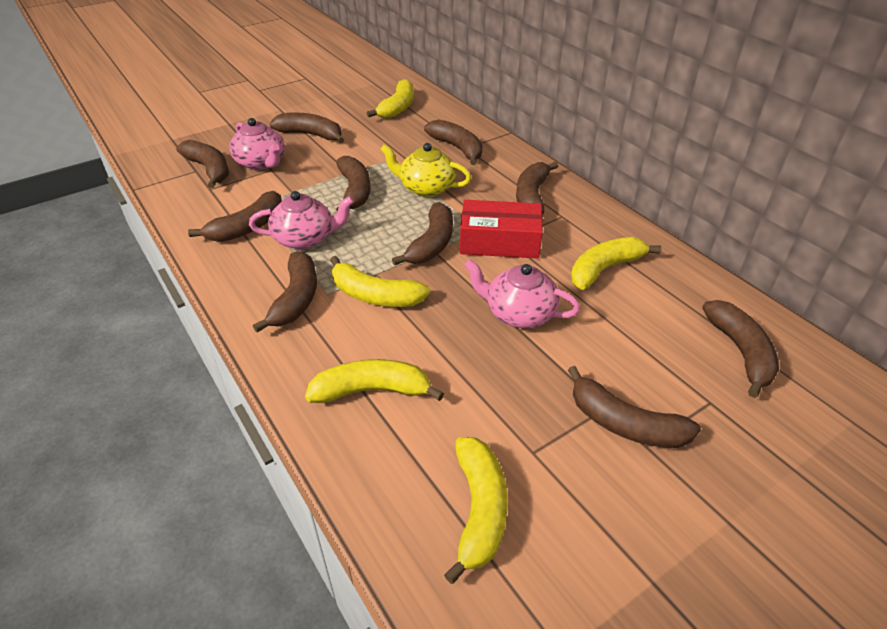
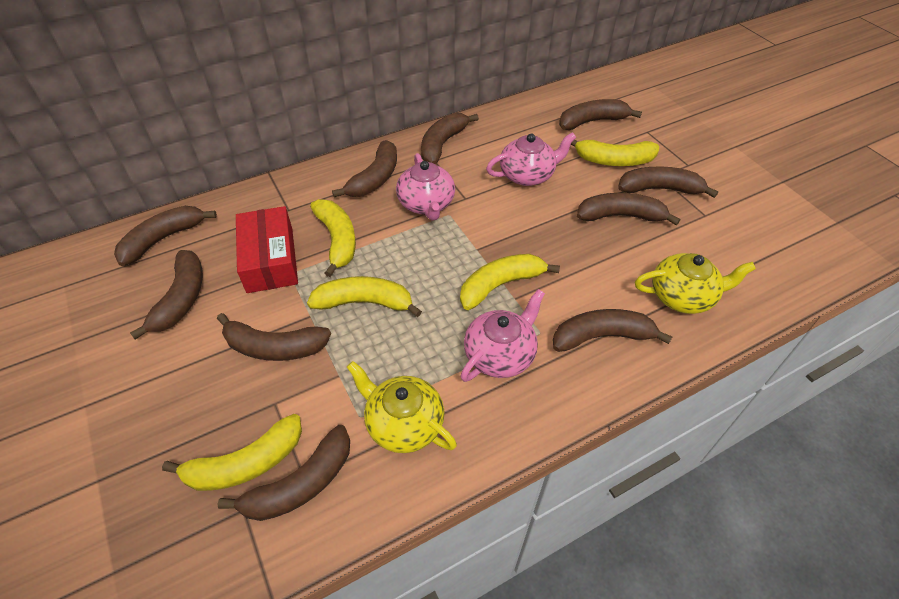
yellow teapot: [380,143,471,197] = 1 -> [347,361,457,453] [635,253,756,314] = 2

